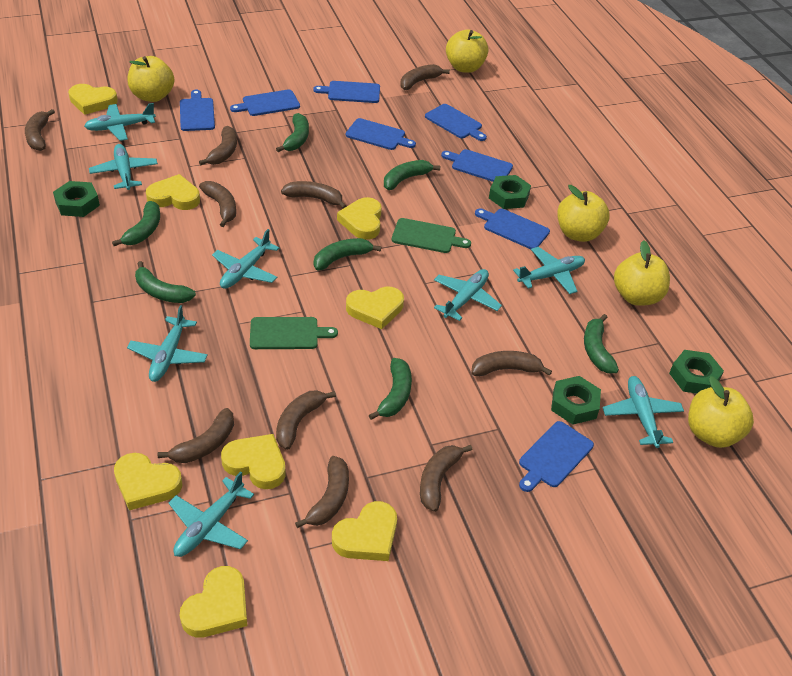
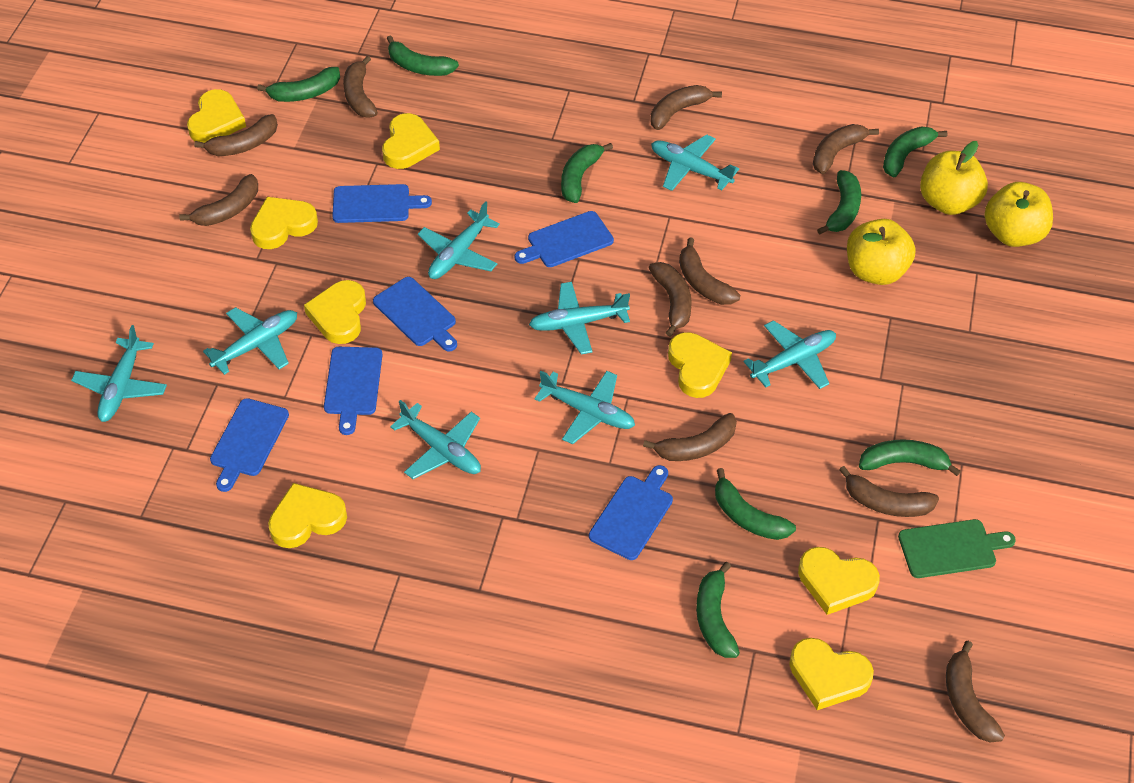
blue cutting board: [180,90,215,131] [230,90,300,116] [313,81,380,103] [346,118,416,150] [425,104,487,141] [441,149,513,182] [475,208,550,249] [519,421,594,492] = 8 -> [210,398,289,492] [324,347,382,435] [332,184,432,223] [373,277,457,352] [514,211,614,267] [589,465,673,560] = 6
green banana: [112,201,160,246] [135,261,196,303] [276,113,309,152] [314,238,381,270] [369,358,412,420] [384,160,440,190] [584,314,619,373] = 7 -> [257,67,340,102] [387,35,459,76] [561,143,613,203] [696,562,740,658] [715,468,796,540] [817,170,861,234] [859,439,961,476] [883,127,948,178] = 8
green cutting board: [250,317,338,349] [392,218,471,253] = 2 -> [898,519,1016,578] = 1
green nut: [53,181,100,217] [489,175,531,209] [551,376,601,425] [669,350,724,393] = 4 -> none = 0
yellow apple: [127,56,174,102] [446,30,489,73] [557,185,610,242] [614,240,670,305] [688,376,754,448] = 5 -> [847,219,916,285] [920,141,988,215] [984,182,1053,247] = 3

